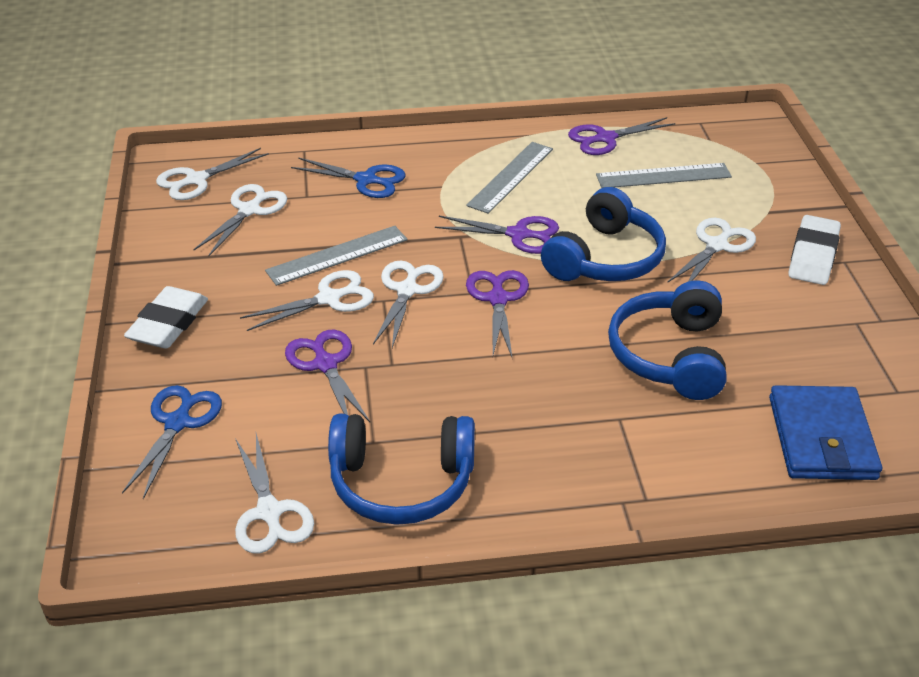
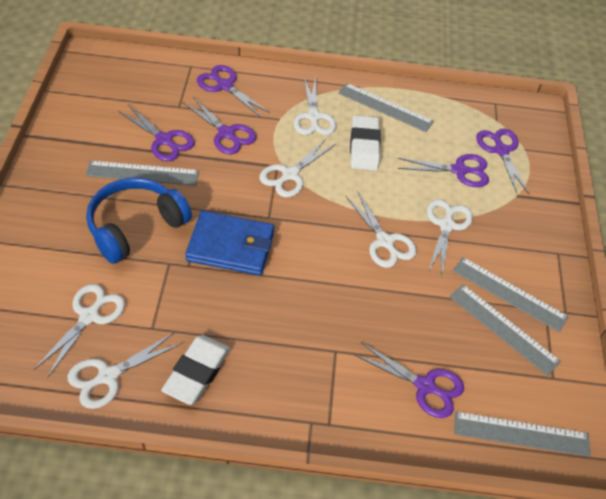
blue headphones: [328,414,475,525] [541,187,666,281] [608,280,727,400] = 3 -> [86,178,192,264] = 1
blue scissors: [122,385,222,499] [291,157,405,198] = 2 -> none = 0
grey ruler: [265,226,408,286] [466,142,553,214] [596,163,732,188] = 3 -> [86,161,199,186] [338,83,434,132] [449,284,561,376] [453,257,569,332] [454,411,591,457] = 5
purple scissors: [285,330,370,422] [435,216,559,254] [466,270,529,357] [568,117,675,155] = 4 -> [118,104,195,161] [183,97,256,154] [197,65,270,117] [354,342,464,418] [398,154,489,187] [476,129,529,195] = 6

